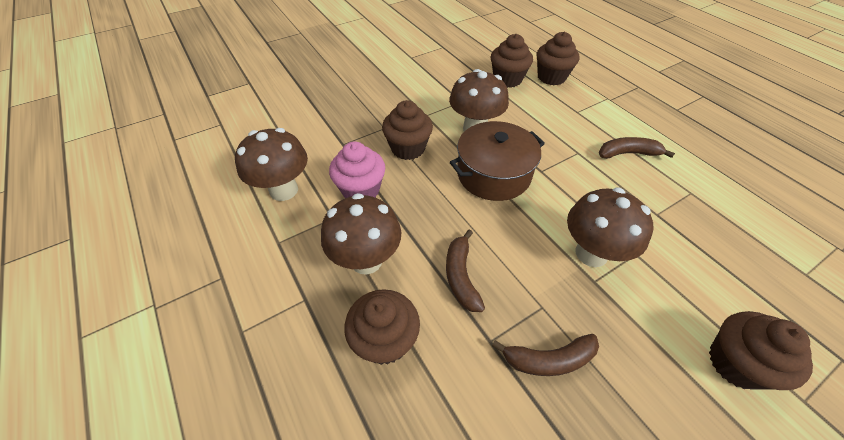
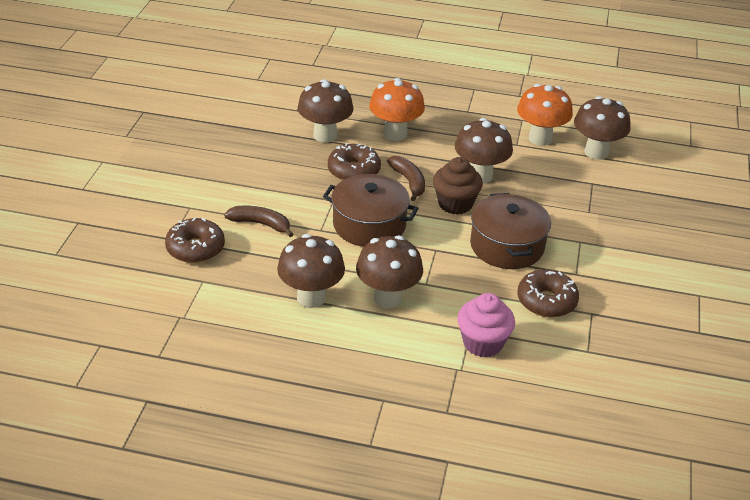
brown banana: [446,229,485,312] [492,334,599,376] [599,137,675,159] = 3 -> [224,206,293,237] [387,156,425,201] = 2
brown cupcake: [344,289,420,365] [382,100,433,160] [491,34,533,88] [537,32,579,85] [709,311,813,390] = 5 -> [433,157,483,215] = 1
brown donut: none = 0 -> [165,217,225,263] [328,143,381,181] [517,269,579,317] = 3
brown mushroom: [235,128,308,201] [321,193,401,275] [449,69,509,131] [567,188,653,267] = 4 -> [277,234,345,308] [297,79,354,143] [356,235,423,308] [455,118,513,183] [574,96,631,160] = 5
brown pot: [450,121,545,201] = 1 -> [323,174,419,247] [470,193,551,269] = 2
orange mushroom: none = 0 -> [369,78,425,141] [517,84,573,146] = 2

